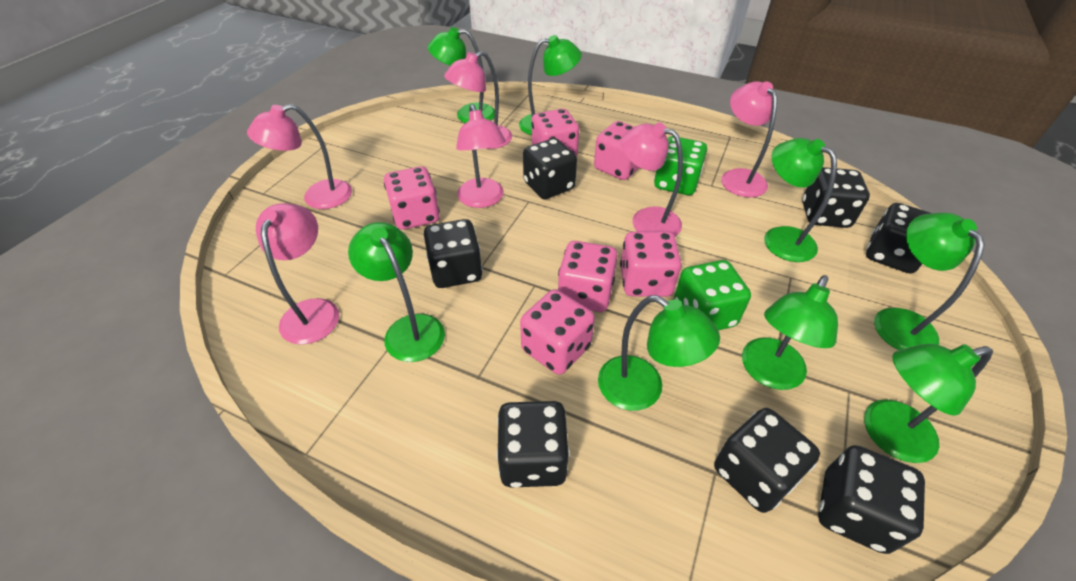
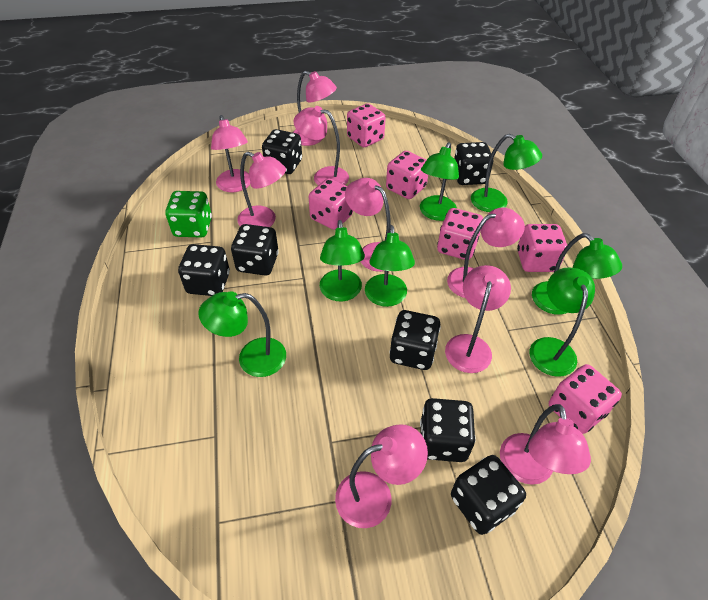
green dice: [654,136,707,195] [674,260,751,330] = 2 -> [165,191,212,237] = 1
green lamp: [348,222,445,362] [428,27,495,123] [519,35,582,135] [598,295,720,411] [742,275,838,390] [764,138,837,262] [864,344,993,463] [874,213,985,350] = 8 -> [198,291,286,377] [320,220,365,301] [365,225,415,307] [420,142,459,221] [471,134,542,212] [529,267,595,377] [532,233,622,315] = 7
pink lamp: [247,104,352,209] [256,203,339,345] [444,51,512,149] [456,104,506,208] [621,122,683,236] [721,81,777,197] = 6 -> [211,115,250,192] [237,152,286,227] [293,71,337,146] [294,106,349,185] [335,424,428,528] [345,178,391,272] [445,265,511,373] [447,207,525,298] [500,404,591,485] = 9

